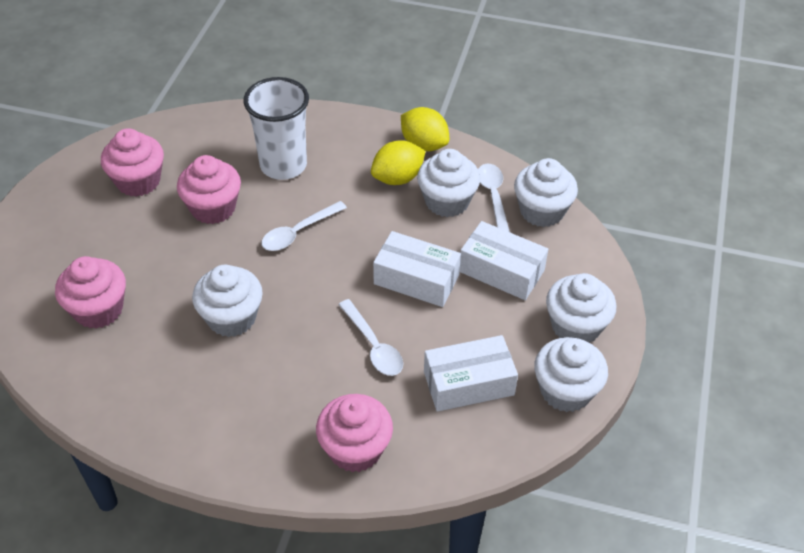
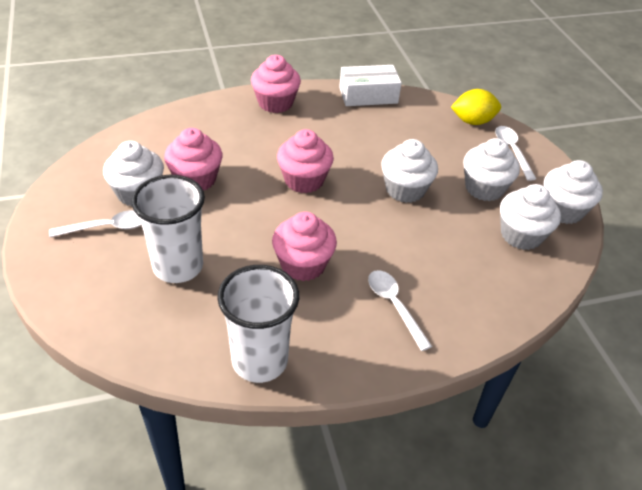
white box: [373,231,461,307] [424,335,518,412] [460,221,548,300] = 3 -> [339,65,402,106] = 1
white cup: [244,77,309,180] = 1 -> [131,175,205,283] [217,265,299,383] = 2
yellow lemon: [371,140,426,185] [401,107,449,151] = 2 -> [451,89,501,125] = 1

